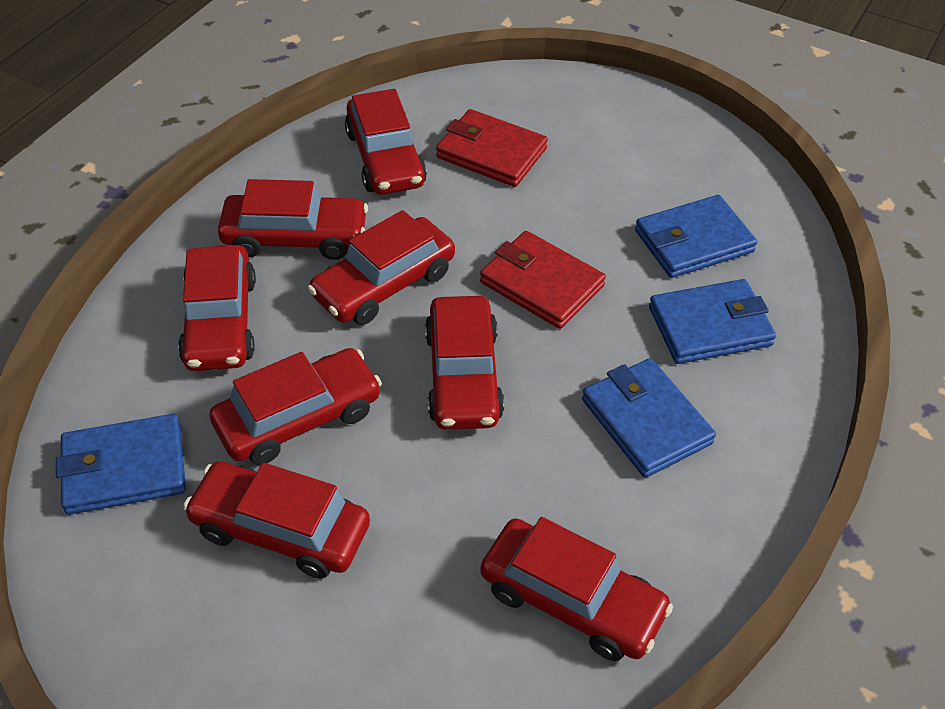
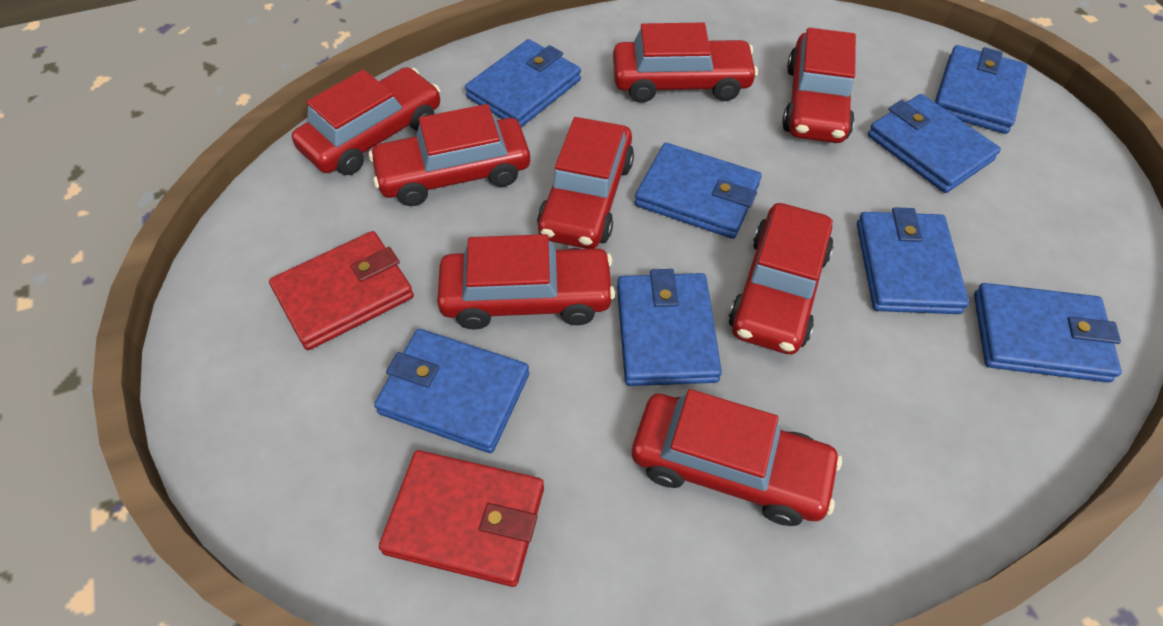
blue wallet: [56,414,186,515] [582,358,716,478] [635,195,757,278] [649,279,776,364] = 4 -> [374,329,529,453] [465,39,581,127] [617,269,722,386] [635,143,762,239] [857,207,969,314] [868,94,1001,193] [935,45,1028,134] [974,283,1122,383] = 8

